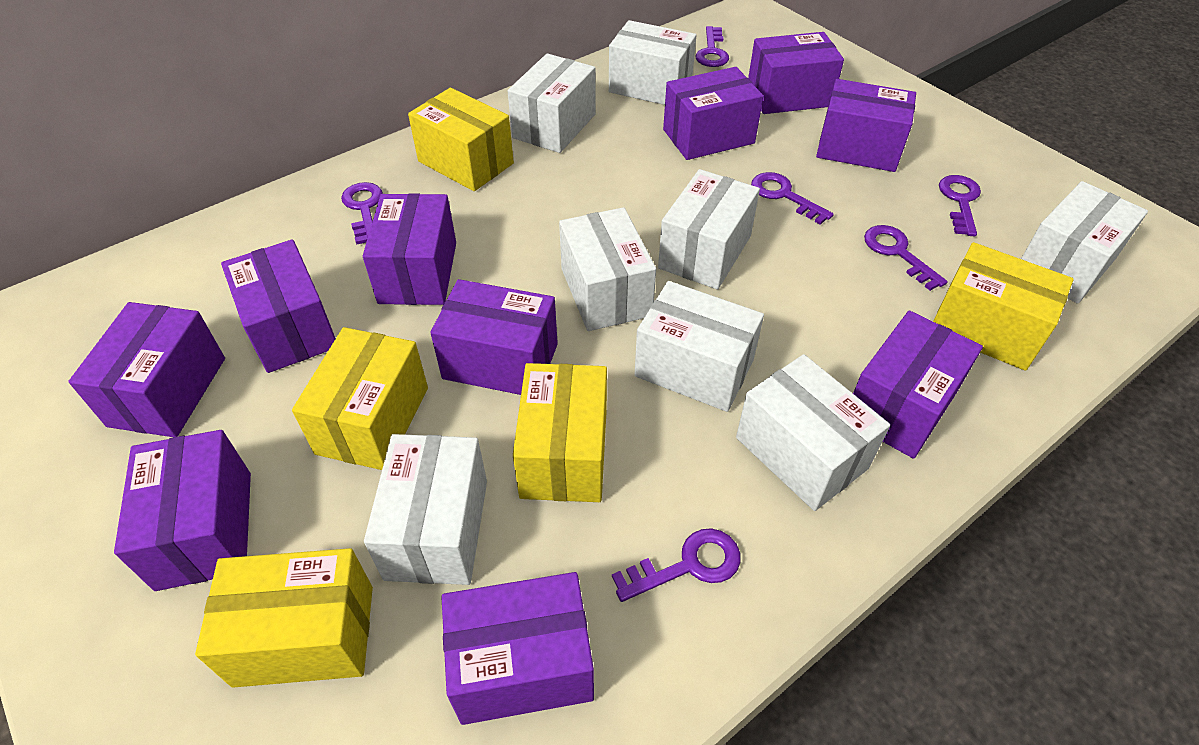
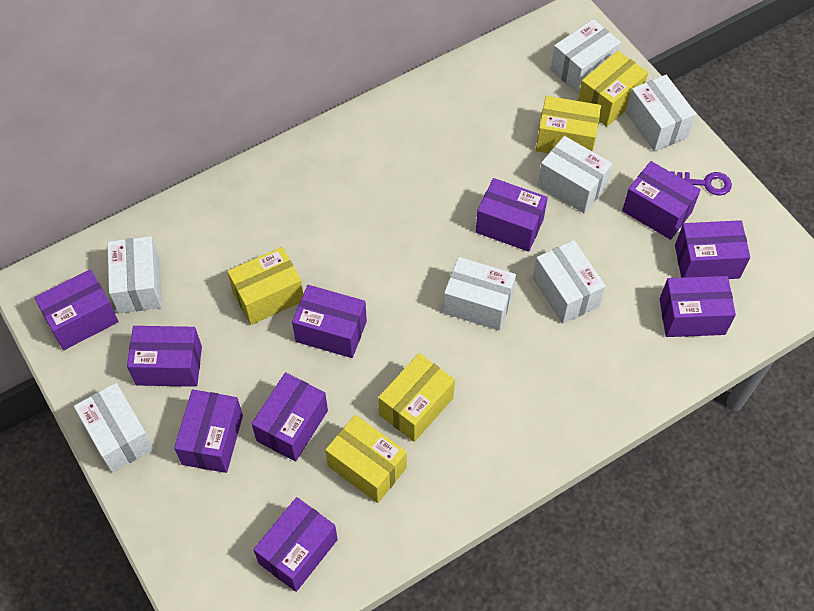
purple key: [341,182,383,245] [612,528,741,602] [696,26,729,67] [751,172,834,225] [864,225,948,291] [939,175,981,236] = 6 -> [670,171,732,196] = 1
white box: [364,434,487,585] [508,53,596,153] [559,207,656,331] [609,20,697,105] [634,281,764,412] [658,169,760,290] [736,354,890,511] [1021,181,1148,304] = 8 -> [74,383,154,473] [107,236,162,313] [443,257,516,331] [533,240,606,324] [537,136,612,213] [551,19,621,93] [626,75,696,152] = 7

